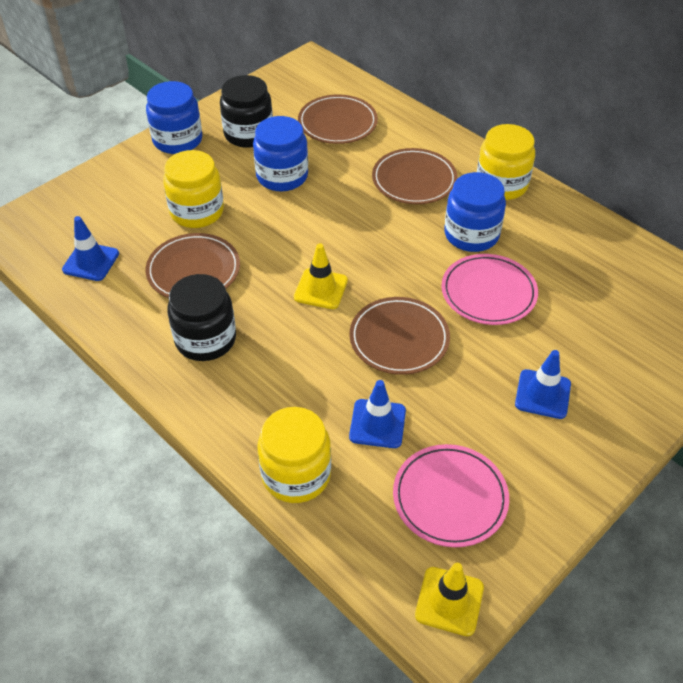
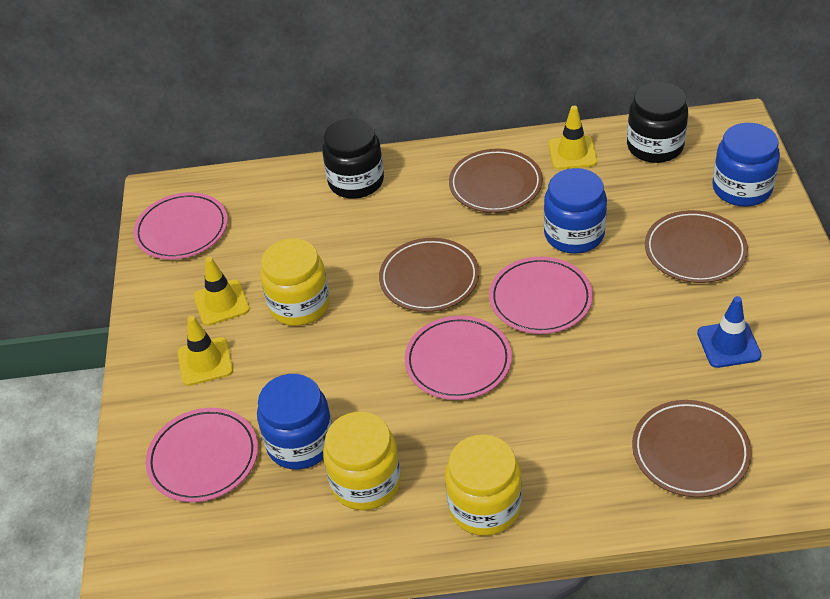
blue traffic cone: [62,216,119,281] [349,380,406,448] [515,350,571,419] = 3 -> [697,296,762,368] = 1
pink plate: [393,444,509,547] [441,254,538,325] = 2 -> [133,192,228,260] [146,408,258,502] [404,316,512,400] [489,257,593,334] = 4
yellow traffic cone: [294,243,348,309] [415,563,484,636] = 2 -> [178,316,233,386] [194,257,250,326] [549,106,597,169] = 3

